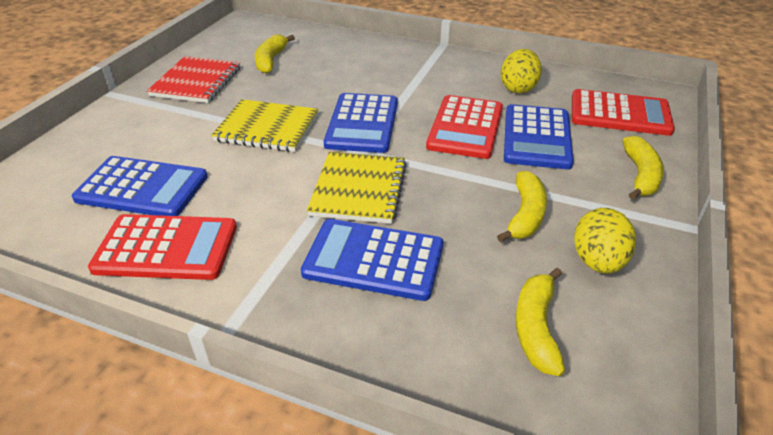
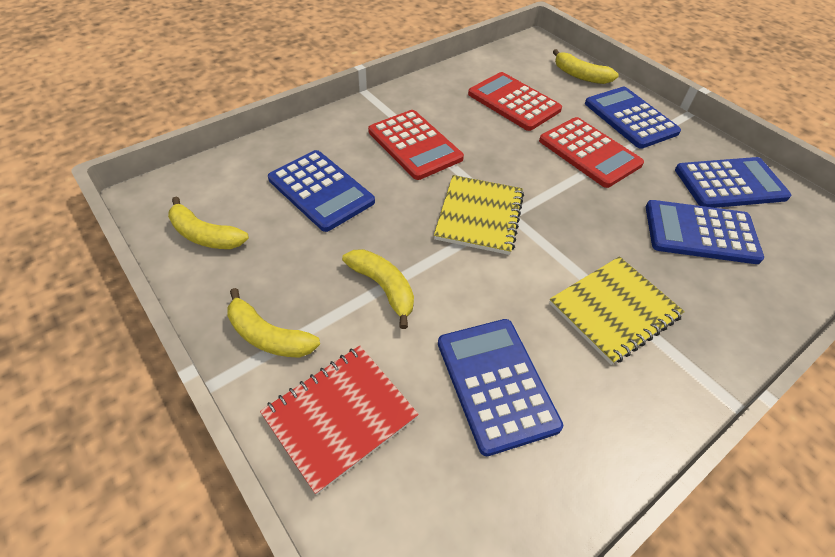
blue calculator: [72,156,208,216] [301,219,443,301] [324,93,398,153] [504,104,574,169] = 4 -> [268,150,375,232] [438,319,563,456] [585,87,681,149] [646,200,764,264] [675,157,791,208] = 5
yellow egg: [501,49,542,93] [574,208,636,274] = 2 -> none = 0

